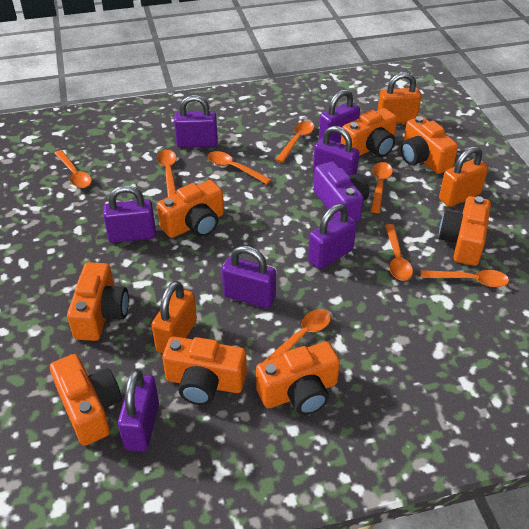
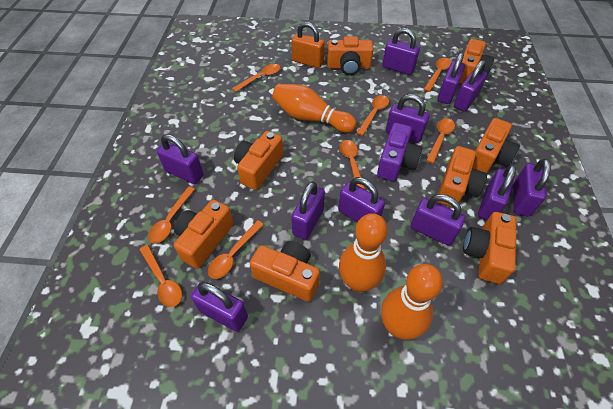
orange bowling pin: none = 0 -> [272,84,357,133] [339,213,388,292] [381,264,443,340] = 3
orange padlock: [152,281,197,354] [377,72,421,123] [439,146,488,207] = 3 -> [292,22,325,68] = 1
purple padlock: [103,185,156,243] [118,369,159,452] [174,95,218,148] [222,245,276,309] [308,204,357,269] [313,126,359,175] [319,89,360,143] = 7 -> [157,134,203,184] [191,281,248,332] [291,181,325,240] [338,177,385,222] [382,28,420,75] [386,94,429,143] [411,194,465,246] [437,52,465,104] [454,60,487,112] [478,164,516,220] [513,158,551,217] = 11

